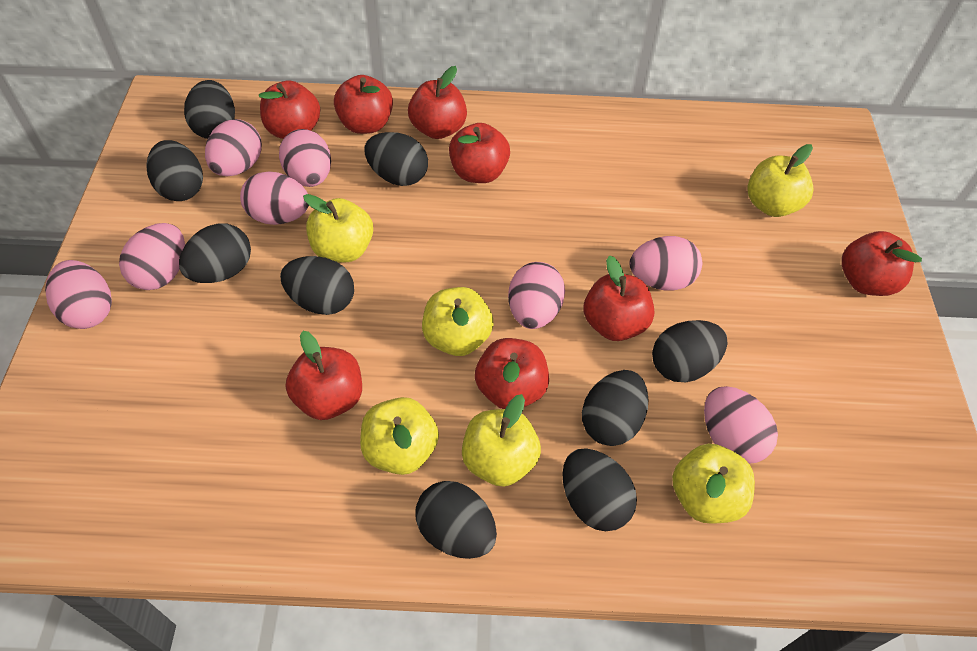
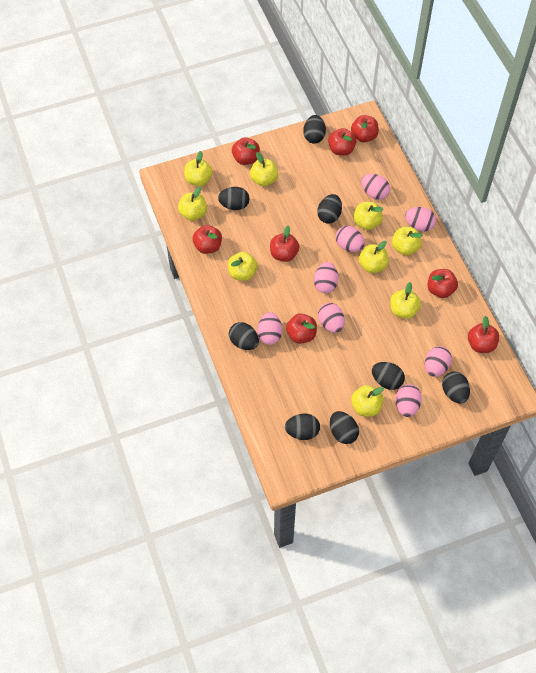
black egg: [147,140,203,201] [179,223,251,283] [184,80,235,139] [280,256,354,315] [365,132,428,186] [415,481,497,559] [563,448,637,531] [582,370,649,446] [652,320,727,382] = 9 -> [218,187,249,210] [229,322,259,350] [285,414,320,440] [303,115,326,144] [317,194,342,224] [330,411,359,444] [372,362,405,390] [442,371,470,403] = 8
yellow apple: [303,194,373,263] [360,397,439,475] [422,287,494,356] [462,394,541,487] [672,444,755,524] [747,144,813,217] = 6 -> [178,187,207,221] [184,151,213,186] [228,252,258,281] [250,152,278,186] [351,385,384,417] [353,202,384,230] [359,241,389,273] [390,282,421,319] [392,227,423,255] = 9

